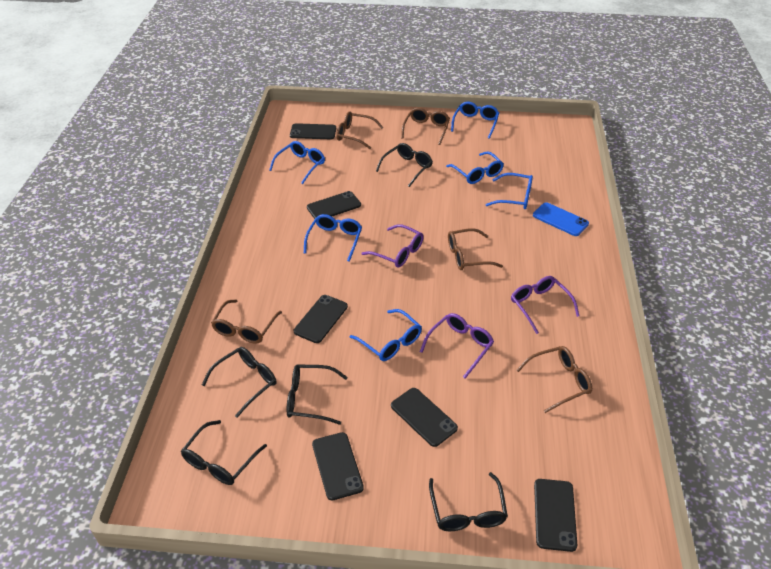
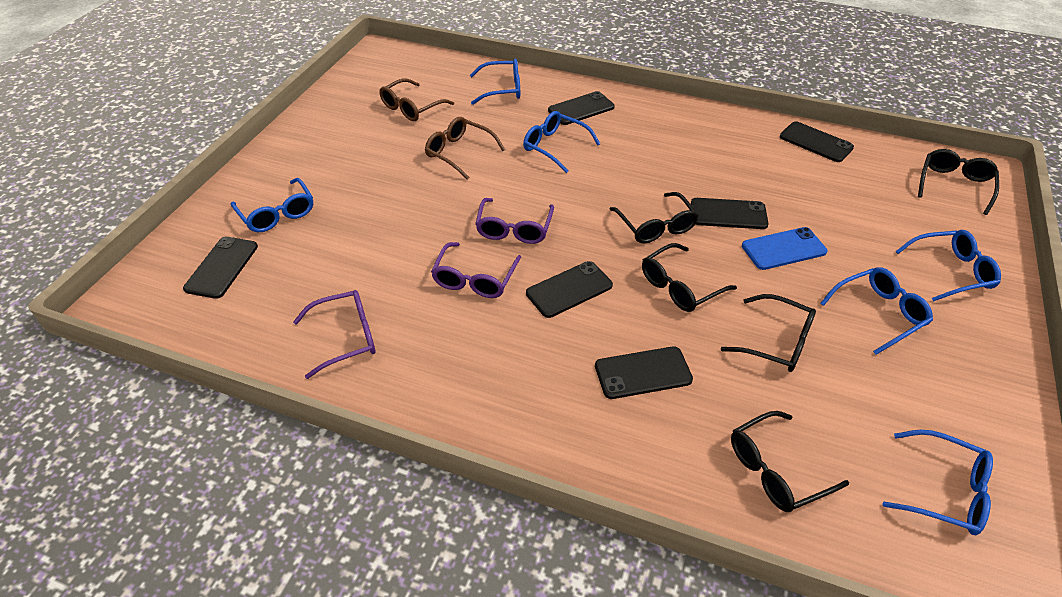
brown glasses: [211,299,282,344] [336,112,384,149] [401,108,450,145] [448,228,503,270] [517,346,592,413] = 5 -> [379,79,454,121] [425,117,505,180] = 2

